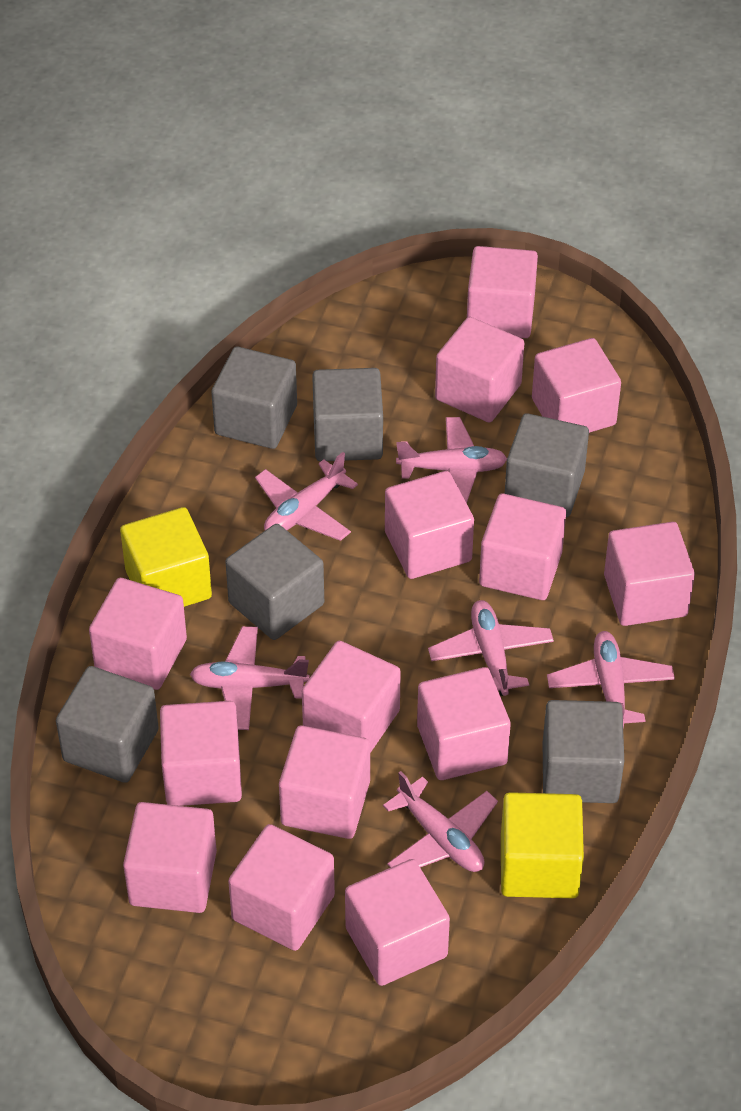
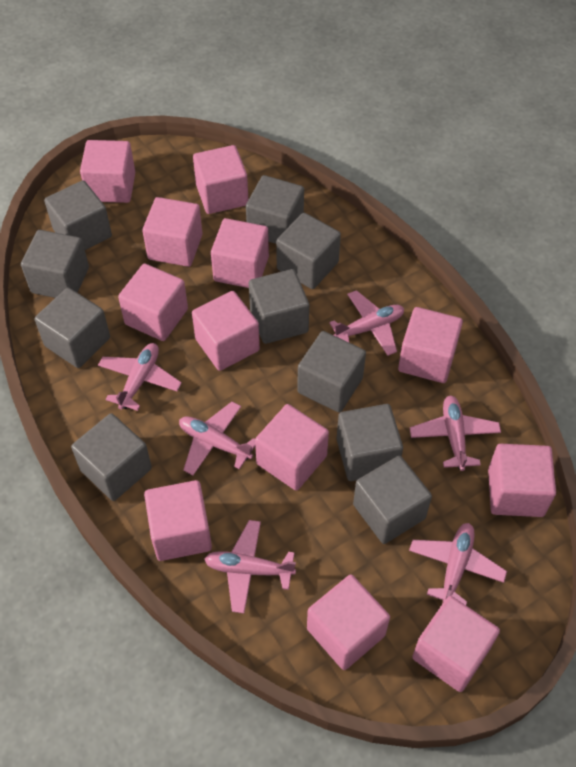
grey cube: [56,666,159,783] [211,346,297,449] [225,524,324,640] [312,368,383,461] [505,413,589,517] [543,700,624,803] = 6 -> [21,230,89,298] [35,288,110,368] [44,180,112,250] [71,413,152,501] [246,175,304,244] [249,269,309,344] [276,213,341,289] [297,331,366,412] [337,404,403,481] [353,456,432,544] = 10
pink cube: [89,578,187,690] [123,802,217,913] [160,701,242,806] [228,824,335,951] [279,725,370,839] [302,641,401,753] [345,859,450,986] [385,471,474,579] [417,667,511,780] [435,317,524,422] [467,246,538,338] [479,493,566,600] [532,338,621,433] [604,522,695,626] = 14 -> [80,140,135,203] [118,264,188,341] [142,197,203,267] [144,480,212,561] [192,291,260,371] [193,145,248,214] [211,218,269,288] [255,404,329,491] [307,575,390,670] [398,307,463,383] [412,596,500,692] [488,444,556,517] = 12
yellow cube: [120,507,212,607] [501,792,584,898] = 2 -> none = 0

